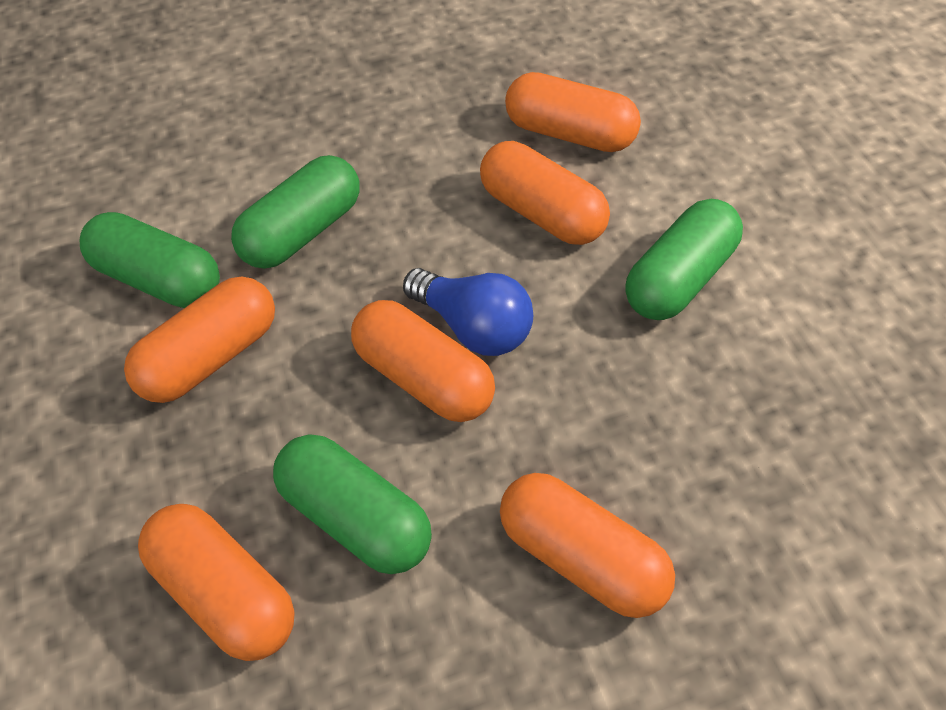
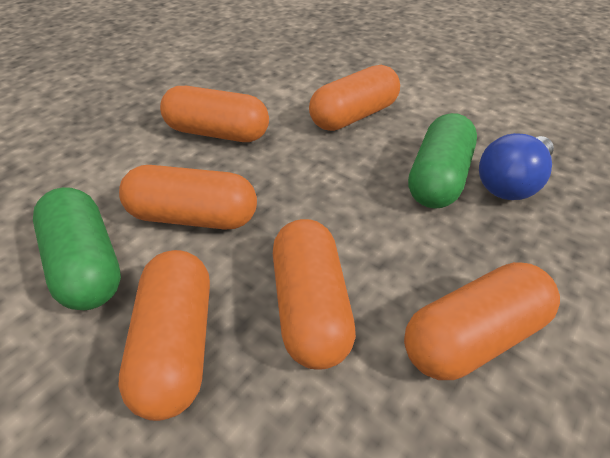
green capsule: [80,212,220,308] [231,155,360,269] [273,434,432,574] [625,199,743,320] = 4 -> [33,187,121,310] [408,113,477,209] = 2

